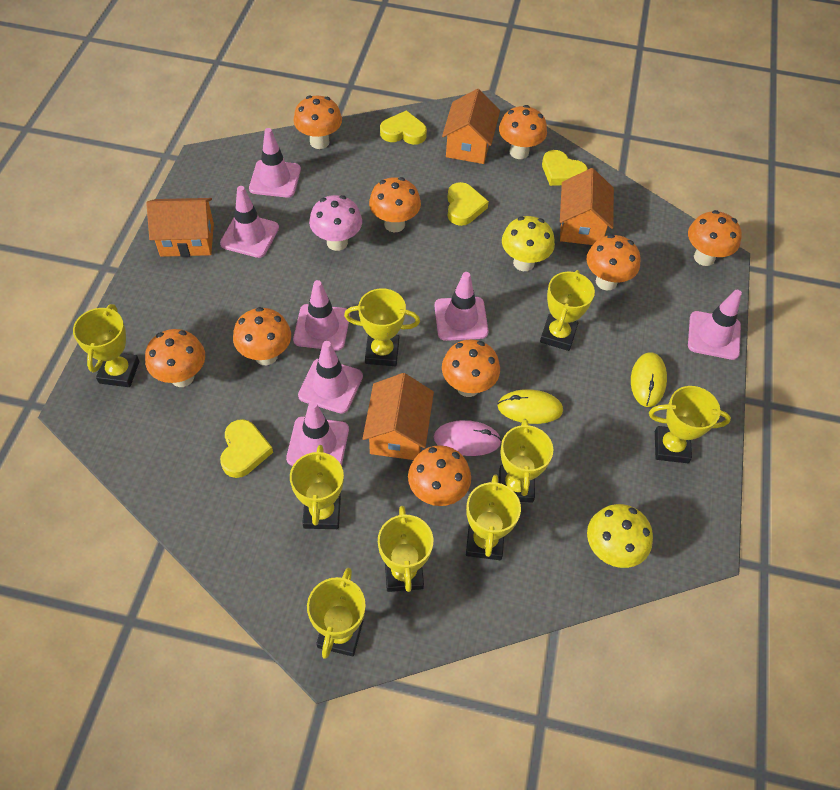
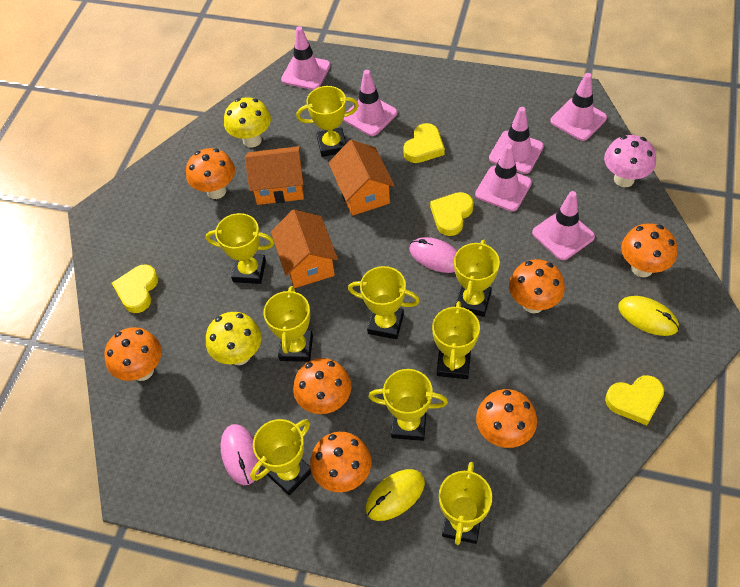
orange house: [146,198,214,257] [363,373,434,460] [442,89,500,164] [560,168,614,245] = 4 -> [245,146,304,205] [271,210,338,288] [328,140,395,216] = 3
orange mushroom: [145,329,205,387] [233,307,291,365] [293,96,342,149] [369,177,421,232] [408,445,471,506] [442,340,500,397] [499,105,547,159] [586,234,640,290] [688,210,742,266] = 9 -> [104,327,162,381] [186,148,235,199] [293,358,352,414] [310,432,372,492] [476,389,537,448] [509,259,565,313] [621,223,677,277] = 7
pink mouse: [434,420,502,456] = 1 -> [221,424,260,485] [409,237,457,273] = 2
pink traffic cone: [220,186,279,258] [249,128,301,198] [286,401,349,466] [293,280,350,351] [298,341,363,414] [434,272,488,341] [688,290,742,360] = 7 -> [281,26,331,90] [343,70,397,136] [475,144,532,211] [489,107,544,174] [532,191,595,260] [550,73,607,141] = 6

